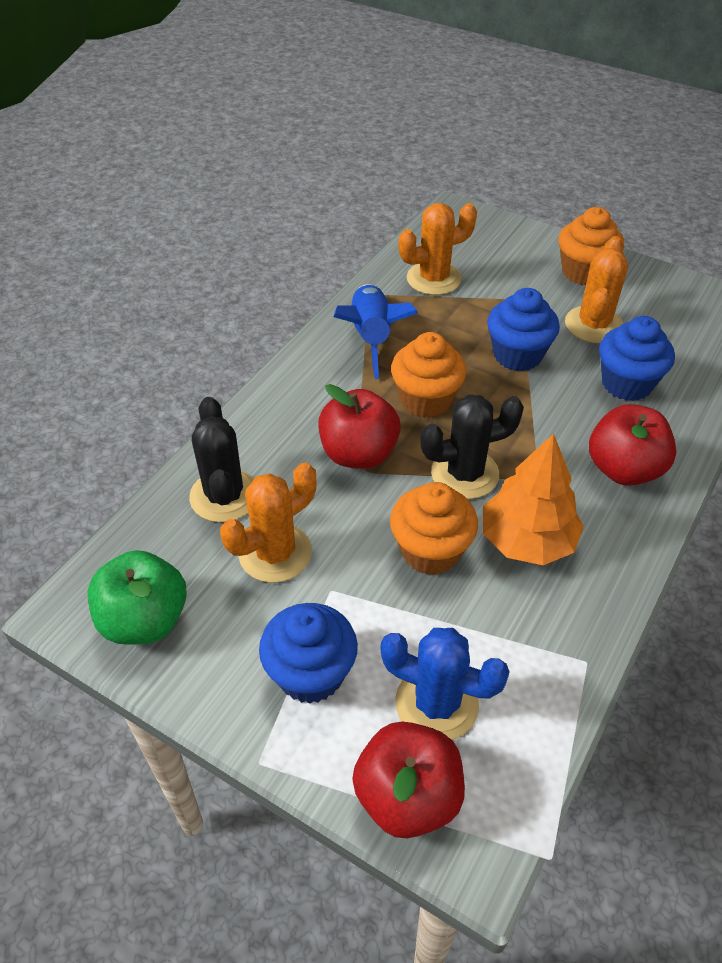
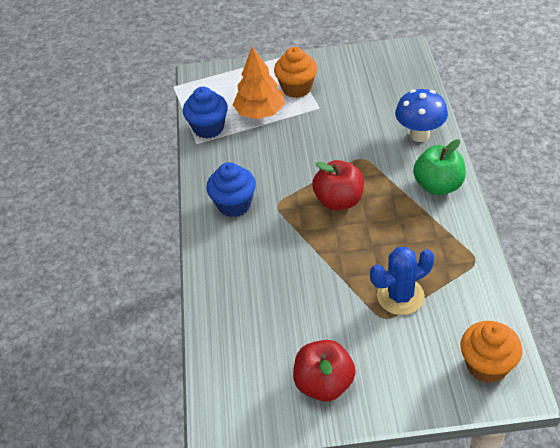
black cactus: [189,397,254,522] [420,394,524,499] = 2 -> none = 0
blue cupcake: [259,603,358,704] [487,288,560,371] [599,316,675,401] = 3 -> [183,87,228,139] [206,162,256,217] = 2
blue mushroom: none = 0 -> [395,89,448,142] = 1
blue rocket: [334,284,418,379] = 1 -> none = 0
orange cactus: [220,462,317,583] [398,203,477,295] [565,236,628,343] = 3 -> none = 0
orange cupcake: [390,482,478,575] [391,332,466,418] [559,207,624,285] = 3 -> [274,47,317,98] [460,321,522,383] = 2
red apple: [318,384,401,469] [352,721,465,838] [589,404,676,486] = 3 -> [293,340,356,401] [312,160,364,210] = 2

